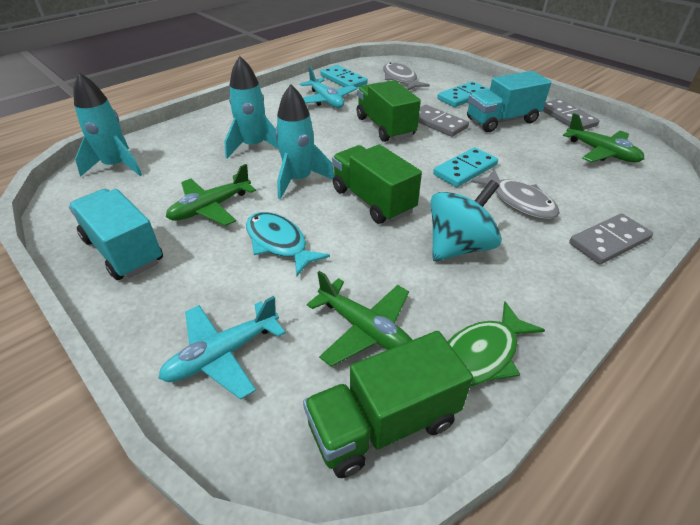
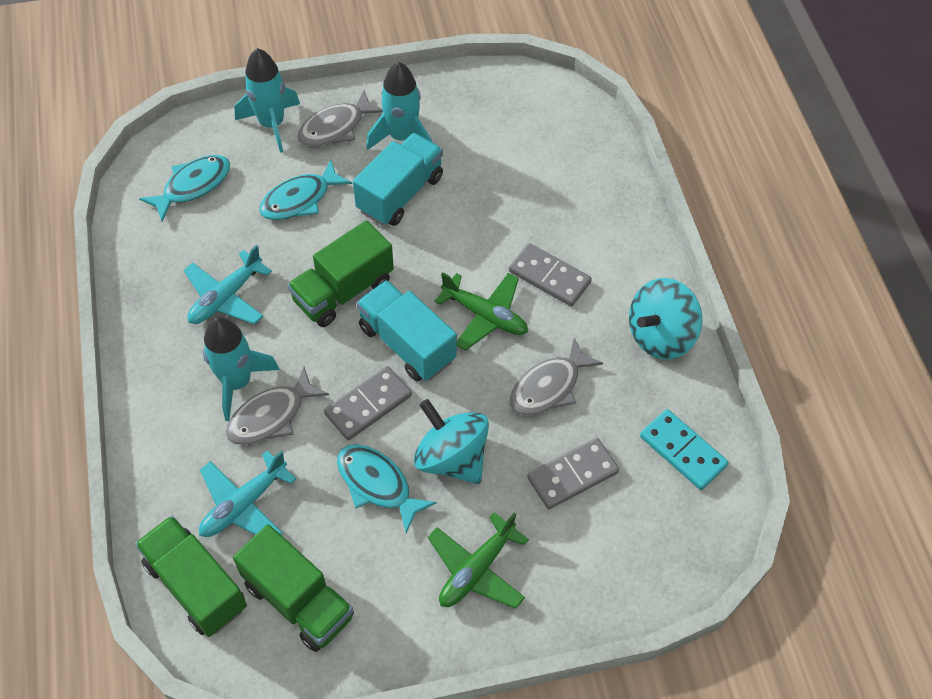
green fish: [447,301,545,387] = 1 -> none = 0
green plane: [166,164,256,226] [307,271,412,367] [563,113,644,162] = 3 -> [428,512,529,609] [435,272,528,351] = 2
grey fish: [383,62,430,90] [471,169,560,219] = 2 -> [226,367,329,445] [298,90,383,147] [510,338,603,415] = 3
turquoise domino: [320,65,368,88] [433,147,498,187] [437,81,490,107] = 3 -> [640,409,729,490] = 1
turquoise fish: [246,212,330,276] = 1 -> [139,155,230,222] [259,160,352,220] [337,444,437,533] = 3
turquoise spinning top: [431,180,502,261] = 1 -> [414,399,489,484] [629,278,703,359] = 2

